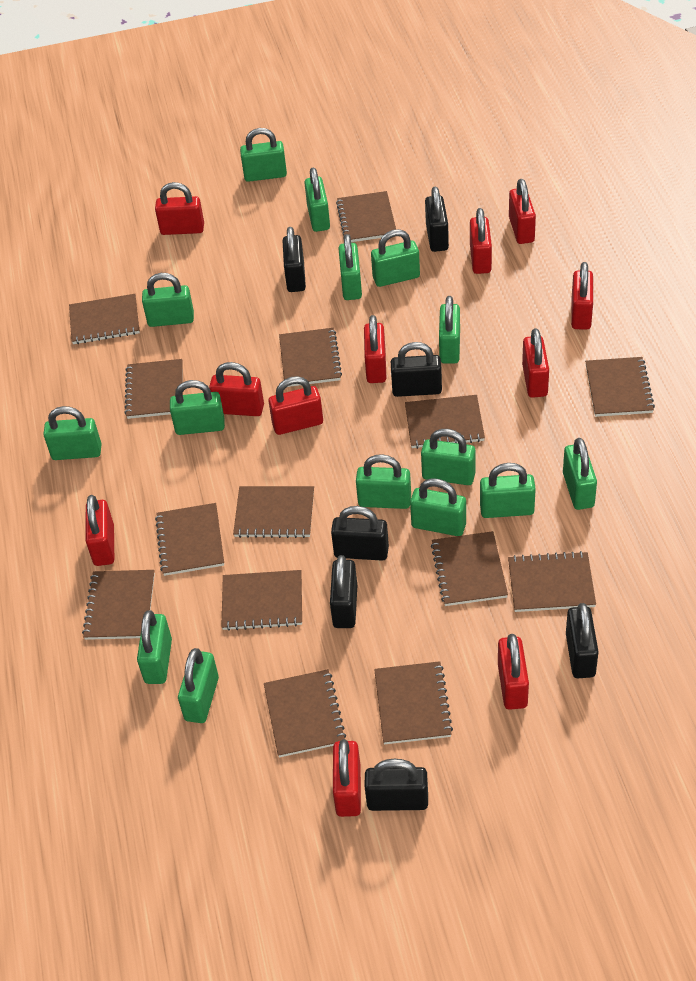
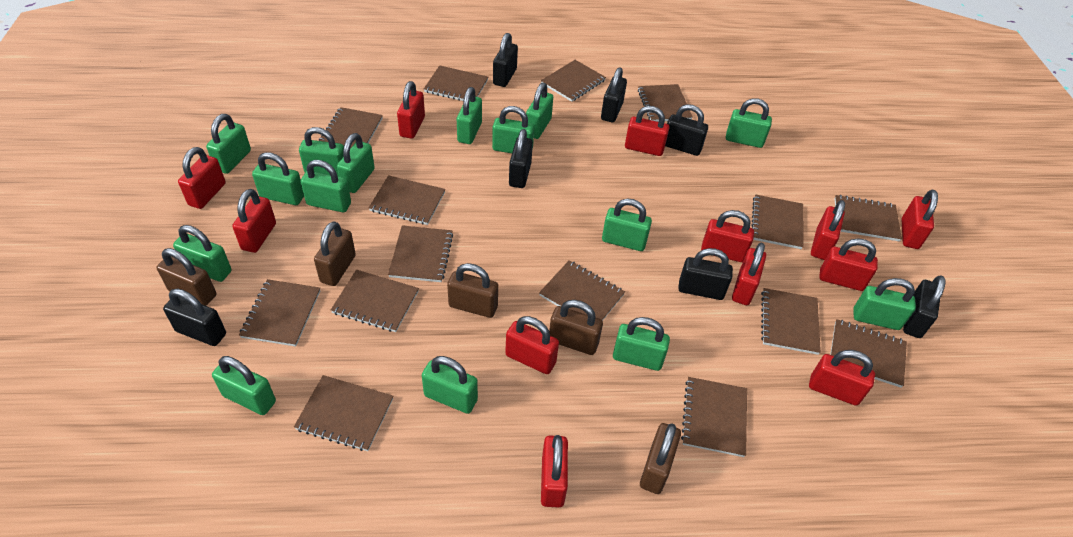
brown notebook: [69,294,140,344] [82,570,155,640] [124,359,183,419] [155,503,224,576] [221,570,302,631] [233,486,314,538] [264,669,346,757] [279,328,342,387] [336,191,396,242] [374,661,453,744] [405,395,485,449] [431,531,508,606] [508,551,596,612] [585,357,655,417] = 14 -> [239,279,320,346] [294,375,393,451] [319,107,383,149] [331,270,419,332] [369,175,445,225] [388,225,453,282] [424,65,488,101] [539,260,625,321] [541,60,606,102] [638,84,693,122] [681,377,747,457] [752,194,804,249] [761,288,821,355] [830,319,907,388] [834,195,902,241] = 15
brown padlock: none = 0 -> [157,248,216,306] [314,222,356,286] [447,263,498,318] [549,300,603,355] [640,423,681,494] = 5
red padlock: [86,495,114,566] [155,182,204,235] [209,362,264,416] [268,376,323,435] [333,739,361,817] [364,315,386,383] [470,208,492,274] [498,634,529,710] [509,179,536,244] [522,328,549,398] [571,262,593,330] = 11 -> [178,147,226,209] [232,189,276,253] [397,81,425,139] [505,316,559,374] [541,435,568,507] [625,106,669,156] [701,210,754,262] [732,243,766,305] [809,350,875,406] [811,200,845,260] [819,238,878,291] [901,190,938,249] = 12

